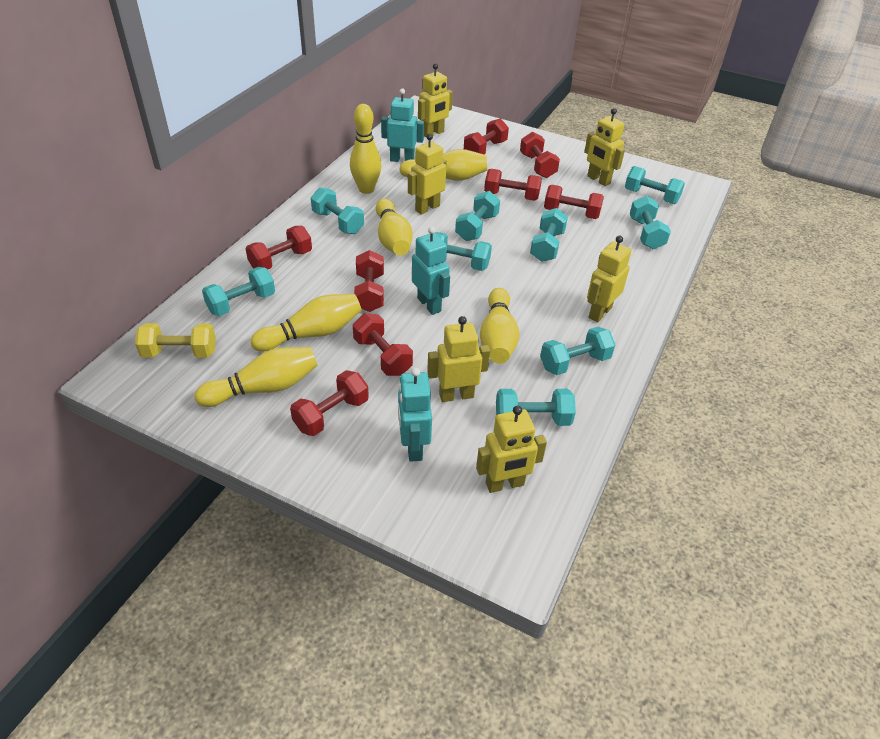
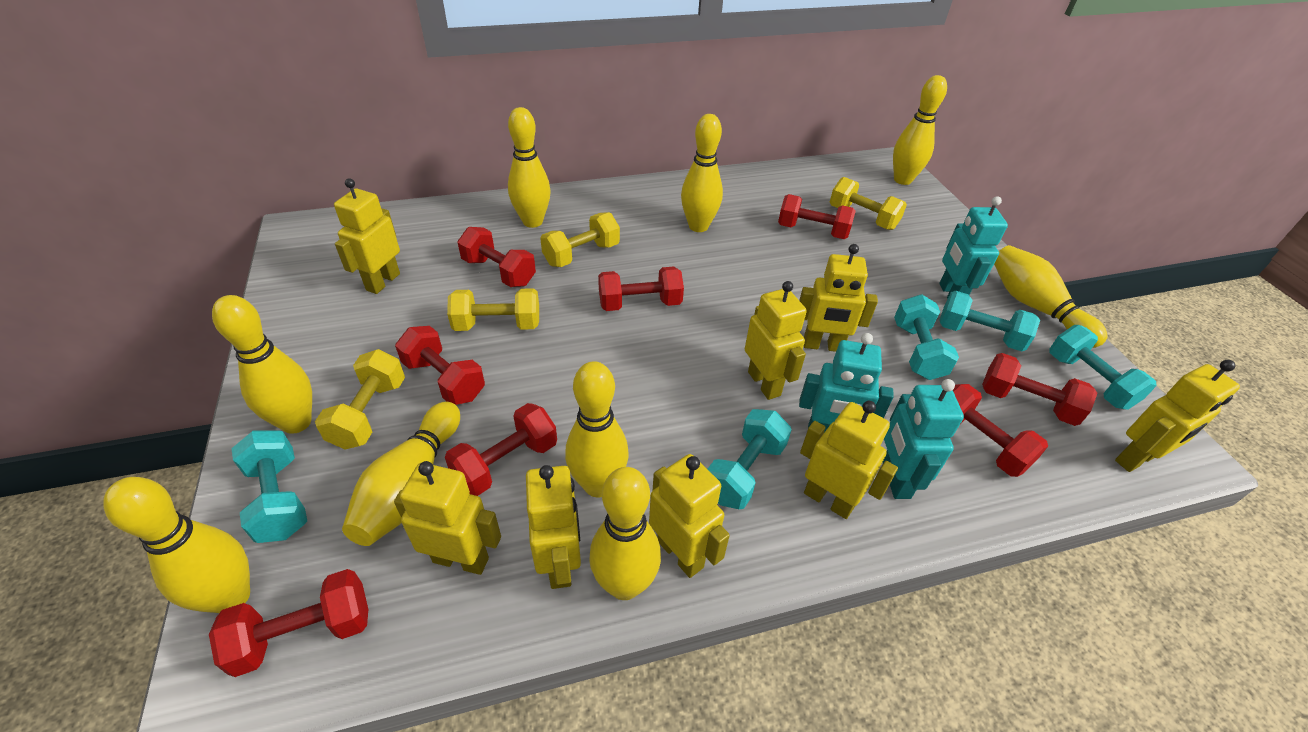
turquoise dumbbell: [202,267,275,316] [311,187,364,234] [435,232,492,271] [455,191,500,241] [496,389,576,426] [530,208,568,262] [540,327,616,375] [625,166,685,204] [630,195,671,249] = 9 -> [232,430,307,543] [708,409,792,509] [894,295,959,380] [939,291,1040,351] [1049,325,1157,410] = 5
yellow bowling pin: [194,347,317,407] [251,294,361,352] [350,104,382,194] [376,198,413,255] [399,149,487,181] [480,288,520,364] = 6 -> [103,477,250,613] [212,295,312,434] [342,402,460,546] [508,107,551,228] [565,361,629,497] [589,467,661,600] [681,114,723,232] [893,75,947,185] [994,245,1108,348] = 9
yellow dumbbell: [135,323,216,358] = 1 -> [315,349,405,449] [447,288,539,331] [540,212,620,267] [830,177,907,230] = 4
yellow robot: [408,134,447,215] [418,63,453,138] [427,316,490,402] [476,406,547,493] [584,108,625,186] [587,236,631,323] = 6 -> [334,178,400,294] [394,461,501,575] [526,465,581,589] [649,454,730,578] [745,281,807,400] [799,244,878,352] [800,401,898,519] [1115,360,1240,472] = 8

